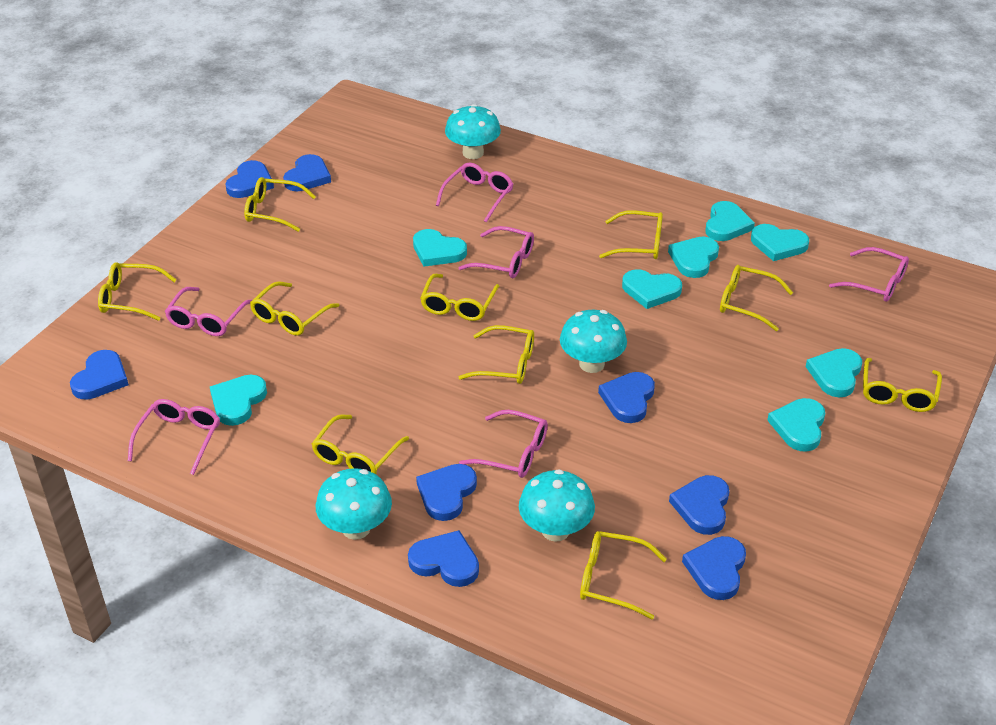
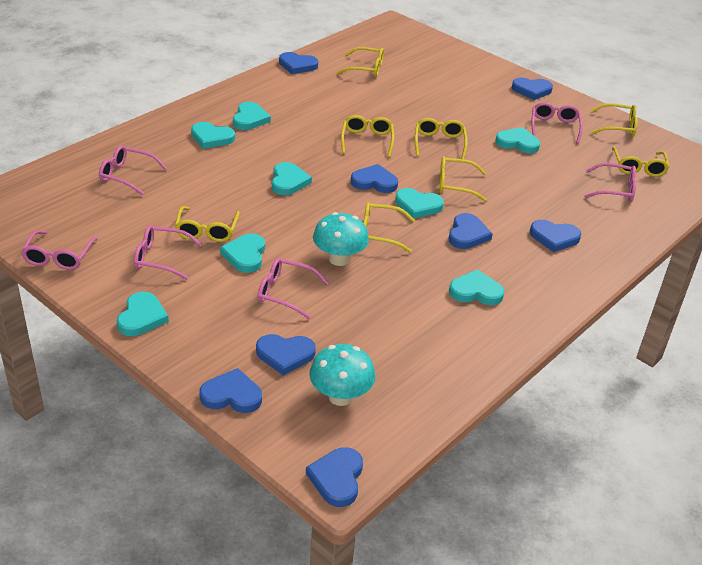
turquoise mushroom: [316,468,392,540] [445,104,501,159] [519,469,595,542] [560,310,627,373] = 4 -> [310,344,375,406] [313,212,369,266] = 2
yellow glasses: [98,262,176,321] [244,177,316,232] [250,281,339,336] [312,415,409,474] [420,274,499,321] [459,325,534,384] [580,531,667,620] [599,210,663,259] [720,265,793,331] [863,358,942,412] = 10 -> [175,206,240,242] [337,47,384,77] [341,115,394,157] [363,202,415,253] [415,118,468,159] [439,156,487,202] [590,103,638,137] [612,146,669,177] = 8

